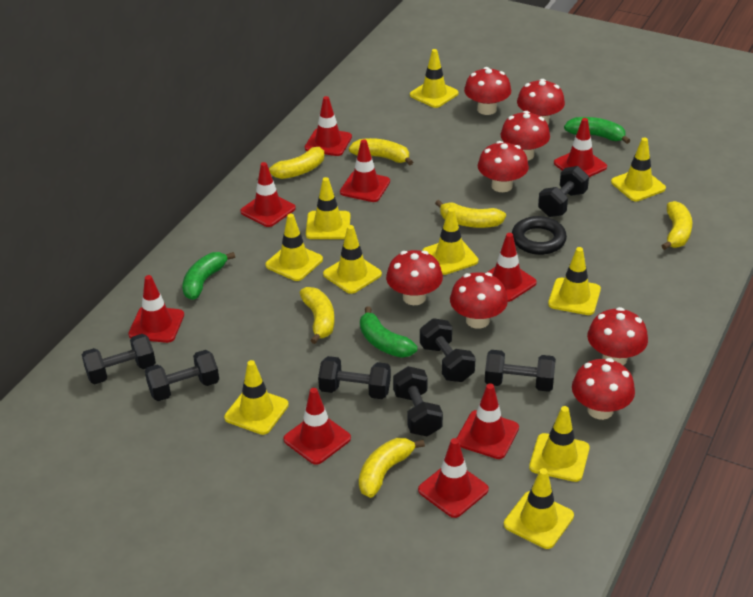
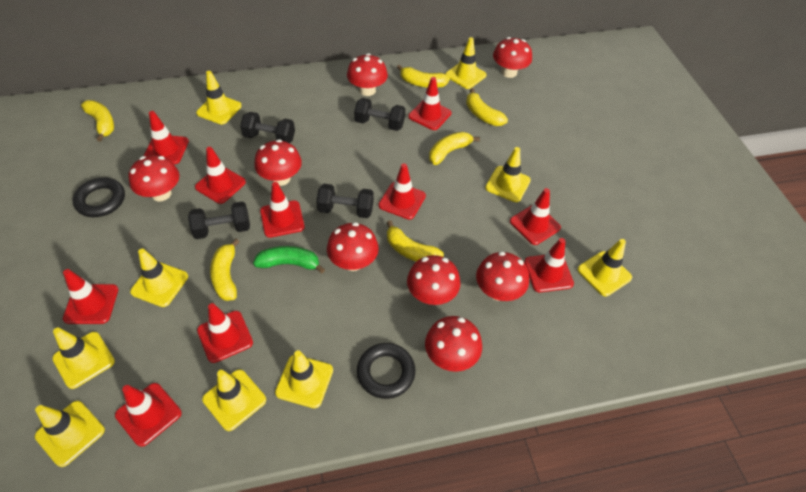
black dumbbell: [82,334,156,384] [145,350,219,401] [318,356,391,399] [393,366,443,437] [420,318,476,382] [485,350,556,392] [538,166,589,217] = 7 -> [188,201,250,239] [240,112,295,143] [316,184,374,218] [354,98,405,131] = 4
black ring: [512,216,567,255] = 1 -> [73,177,125,217] [357,343,415,399] = 2
green banana: [182,252,235,300] [360,307,417,358] [564,117,630,144] = 3 -> [253,246,325,273] = 1
red traffic cone: [128,275,184,343] [240,162,296,227] [283,388,351,465] [305,96,352,156] [340,139,390,202] [418,438,489,518] [457,384,519,459] [486,233,537,302] [554,118,607,177] = 9 -> [63,269,118,324] [115,383,182,447] [144,111,189,164] [195,147,246,204] [197,303,253,363] [260,182,305,238] [379,164,426,220] [408,77,452,130] [510,188,561,245] [524,238,574,292] = 10
yellow traffic cone: [224,360,289,435] [265,214,323,281] [306,177,351,239] [323,225,382,294] [410,49,459,108] [423,208,478,275] [504,468,574,549] [529,406,590,482] [548,247,601,315] [611,138,666,201] = 10 -> [35,401,105,467] [52,327,115,389] [130,249,188,307] [196,71,242,125] [202,369,266,431] [275,350,333,408] [446,37,487,89] [485,147,531,202] [577,239,632,296] = 9

